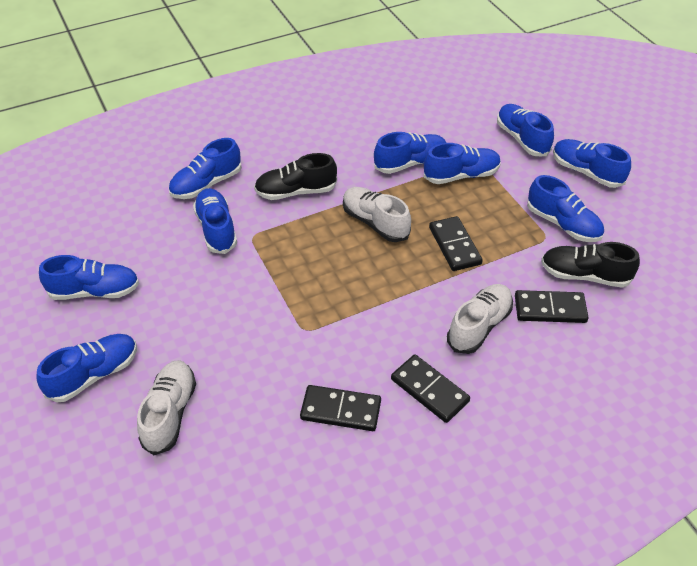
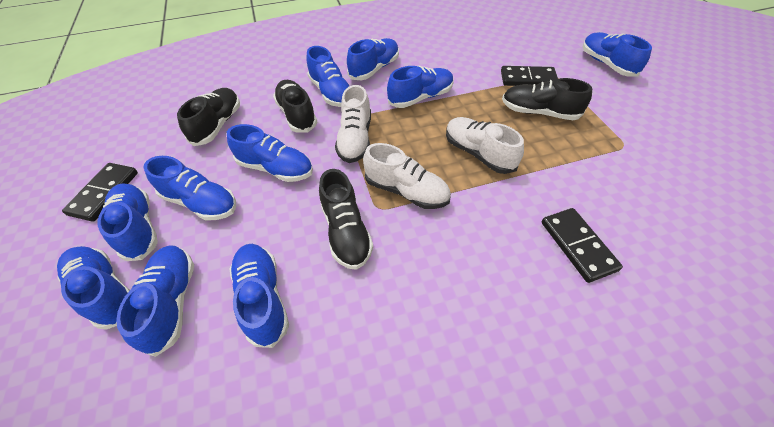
black domino: [300,385,381,431] [391,354,470,423] [429,216,483,271] [515,290,588,323] = 4 -> [62,163,138,222] [501,66,558,86] [542,208,623,283] = 3
black shoe: [254,153,337,200] [541,242,640,288] = 2 -> [177,88,240,146] [273,80,317,133] [319,169,373,270] [502,78,592,120] = 4
blue shoe: [36,334,137,402] [39,255,139,300] [168,138,242,199] [193,188,237,254] [374,132,446,174] [424,143,501,184] [497,104,554,156] [527,175,604,242] [553,139,631,188] = 9 -> [57,246,130,330] [98,184,158,261] [116,245,194,357] [143,156,236,220] [227,124,313,182] [230,244,289,348] [306,46,349,107] [347,38,399,80] [387,66,454,108] [583,32,652,77] = 10

